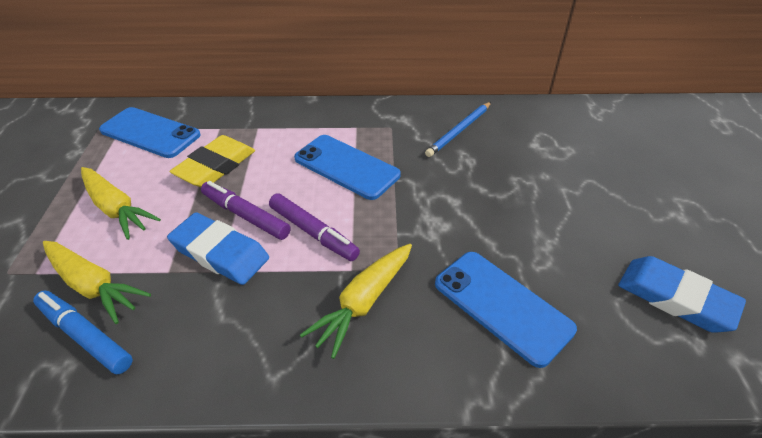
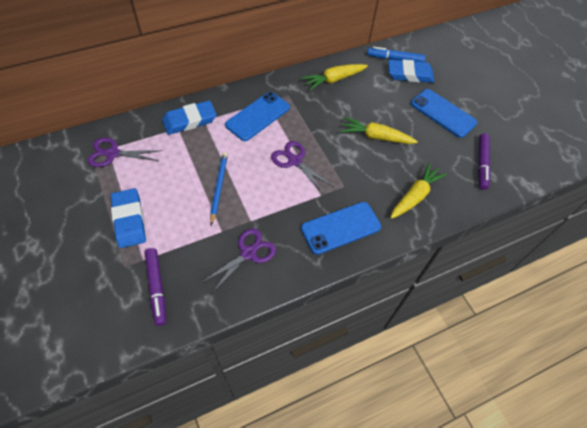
blue eraser: [167,212,269,285] [618,256,746,333] = 2 -> [111,188,146,248] [162,100,216,135] [388,59,434,83] = 3
purple scissors: none = 0 -> [88,138,162,167] [201,228,276,293] [271,141,334,194] = 3
yellow eraser: [170,135,255,187] = 1 -> none = 0

